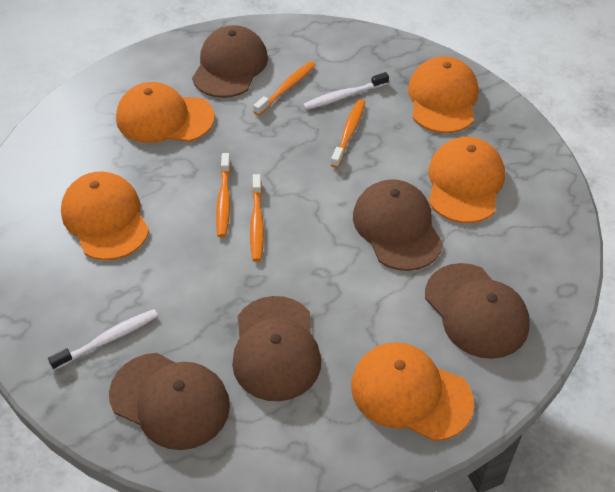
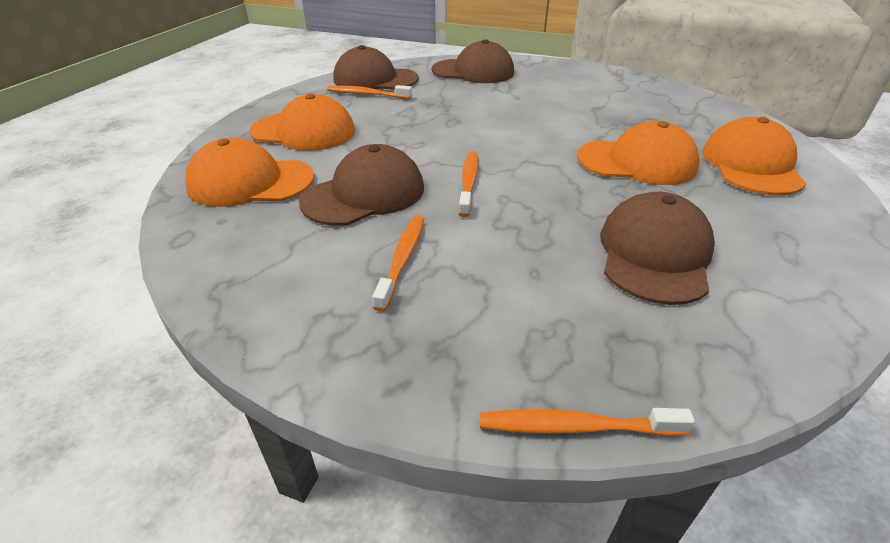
brown cap: [109,353,230,450] [192,25,268,98] [232,296,321,401] [353,179,443,271] [425,263,530,359] = 5 -> [299,144,424,226] [334,45,419,90] [432,39,514,83] [600,192,715,305] = 4
orange cap: [61,171,149,260] [116,82,215,143] [351,342,474,441] [408,56,478,133] [429,137,505,223] = 5 -> [185,138,314,207] [249,94,355,151] [577,121,700,185] [702,117,806,195] = 4
white toothbrush: [48,309,158,370] [303,72,389,110] = 2 -> none = 0

